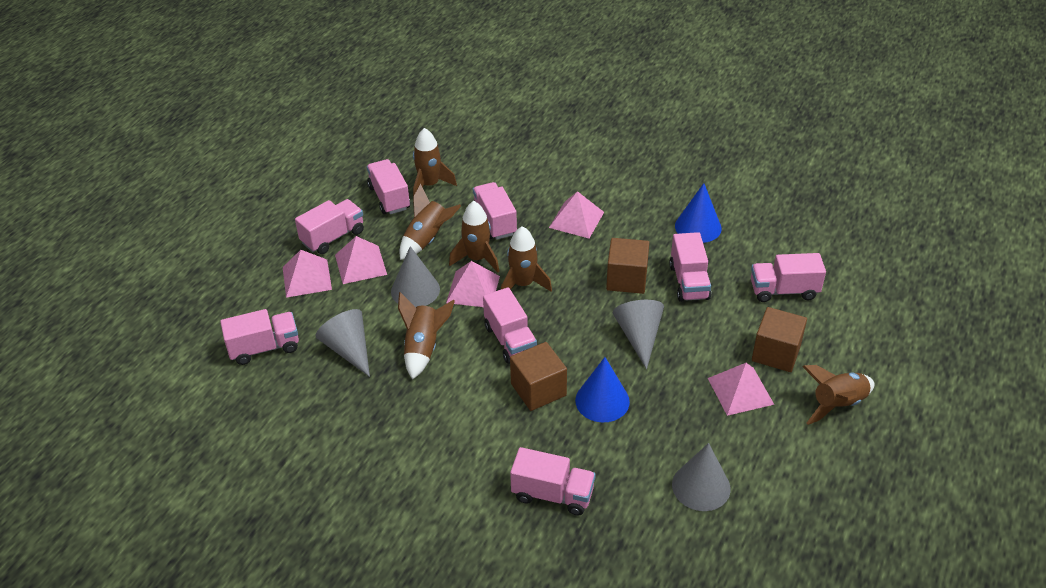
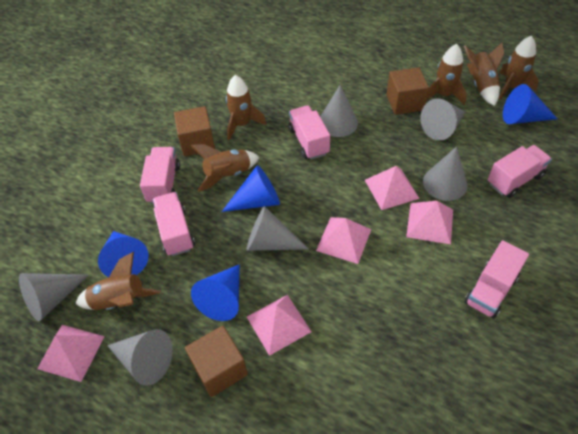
blue cone: [575,357,630,422] [675,183,722,243] = 2 -> [98,231,149,277] [191,264,240,321] [222,165,280,212] [503,84,557,124] = 4
grey cone: [315,309,370,377] [391,246,440,307] [613,300,664,369] [672,443,731,511] = 4 -> [19,273,89,321] [107,329,173,386] [246,206,308,251] [320,85,358,137] [420,98,465,141] [423,146,468,201] = 6
pink truck: [220,309,299,365] [295,199,364,254] [367,159,410,214] [473,182,517,240] [483,287,537,364] [510,447,596,515] [669,232,711,302] [751,253,826,302] = 8 -> [140,147,180,204] [153,192,195,256] [289,105,330,160] [464,240,529,319] [488,145,552,198] = 5

